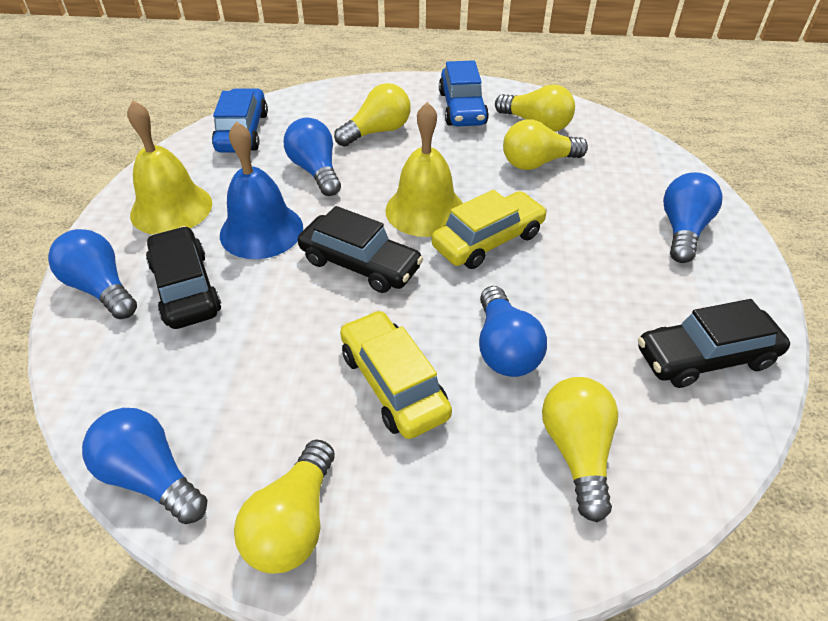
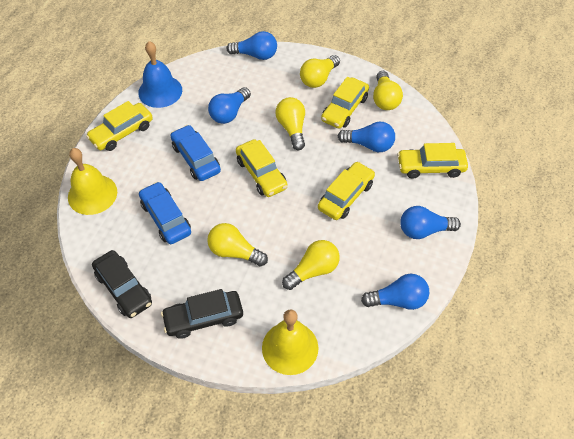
black car: [146,226,221,329] [298,206,424,293] [638,299,790,388] = 3 -> [92,250,152,318] [161,289,243,339] = 2
yellow car: [340,310,452,439] [432,190,547,269] = 2 -> [86,101,153,151] [236,139,288,197] [318,161,375,220] [321,77,369,129] [397,143,468,179] = 5

